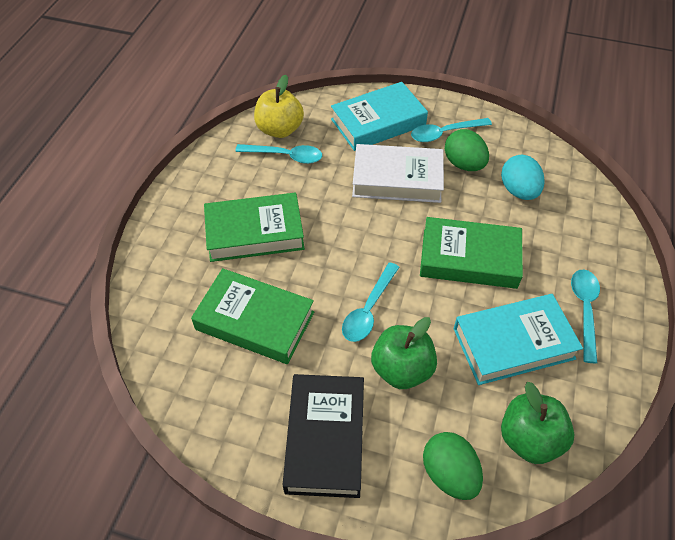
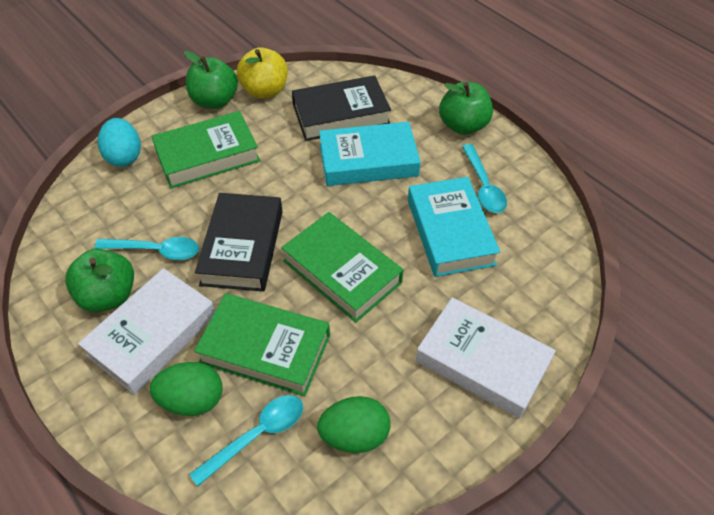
black book: [283,374,364,498] = 1 -> [195,193,283,292] [292,75,391,141] = 2
green apple: [371,317,437,389] [501,382,574,464] = 2 -> [65,249,134,312] [184,51,238,109] [439,82,493,135] = 3
turquoise spoon: [235,144,322,164] [342,262,400,342] [411,118,492,142] [571,270,600,363] = 4 -> [94,237,199,260] [189,395,303,486] [462,144,507,213] = 3
white book: [352,144,444,203] = 1 -> [78,268,215,395] [416,297,556,419] = 2

